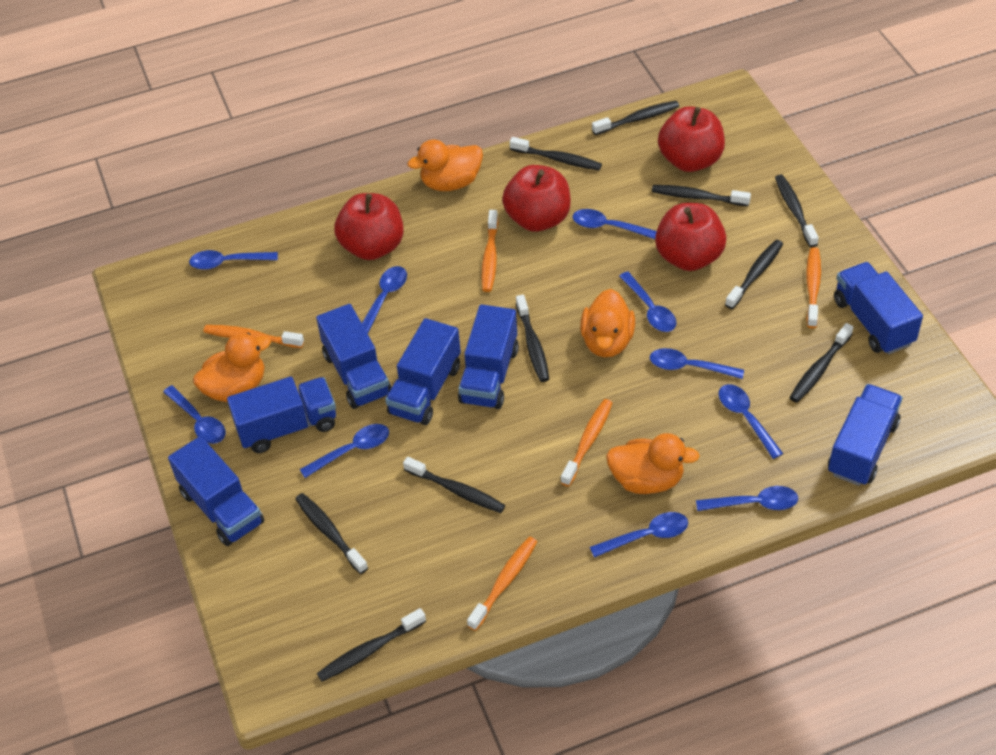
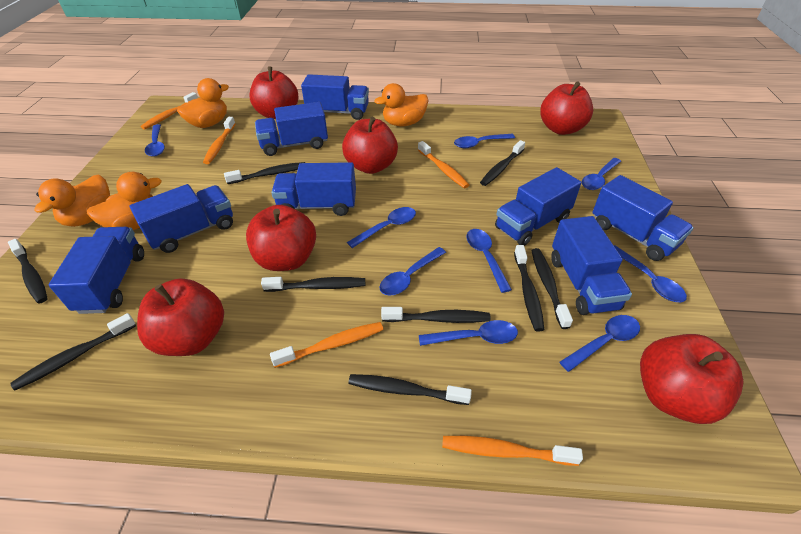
black toothbrush: [295,493,368,574] [317,608,426,682] [403,457,505,513] [510,137,602,170] [516,295,549,382] [592,101,679,135] [652,185,751,206] [725,240,783,309] [775,175,819,247] [789,323,853,403] = 10 -> [8,239,47,304] [10,313,136,390] [224,162,305,184] [261,277,365,292] [348,374,472,405] [381,307,491,323] [480,140,525,186] [514,245,544,331] [531,248,573,329] = 9
blue spoon: [163,385,225,444] [189,250,278,270] [299,424,389,478] [362,266,407,334] [573,209,657,239] [590,512,688,558] [619,272,676,332] [650,348,744,379] [696,486,798,511] [719,384,783,459] = 10 -> [145,124,165,157] [347,207,416,248] [379,247,446,296] [419,320,518,346] [454,134,515,148] [467,229,512,293] [559,315,640,372] [582,158,621,190] [614,245,687,302] = 9
blue truck: [168,436,264,546] [227,377,336,453] [316,304,392,409] [385,318,461,425] [458,304,519,409] [828,384,903,486] [834,262,923,354] = 7 -> [49,227,144,314] [129,184,233,253] [255,102,328,156] [271,162,356,216] [301,74,369,120] [495,167,581,246] [551,216,632,315] [592,175,694,261] = 8
red apple: [334,193,404,260] [502,165,571,232] [655,203,726,271] [658,106,725,172] = 4 -> [137,278,224,356] [246,205,316,271] [249,66,299,119] [342,116,398,174] [540,81,593,135] [640,334,744,424] = 6

